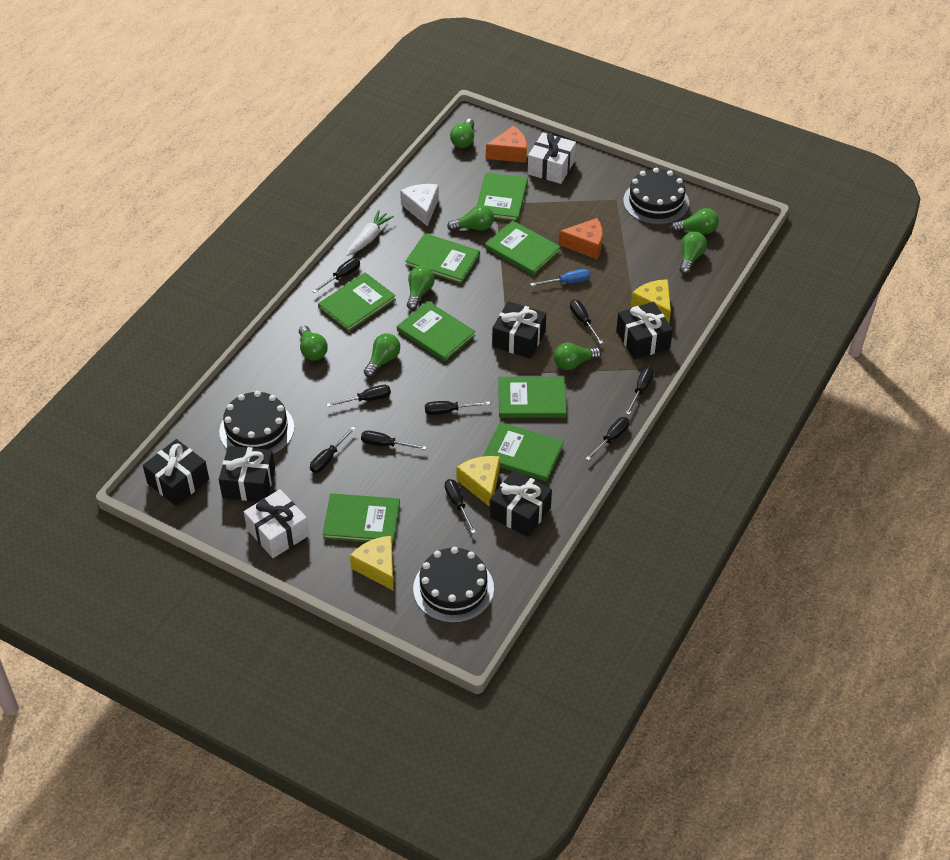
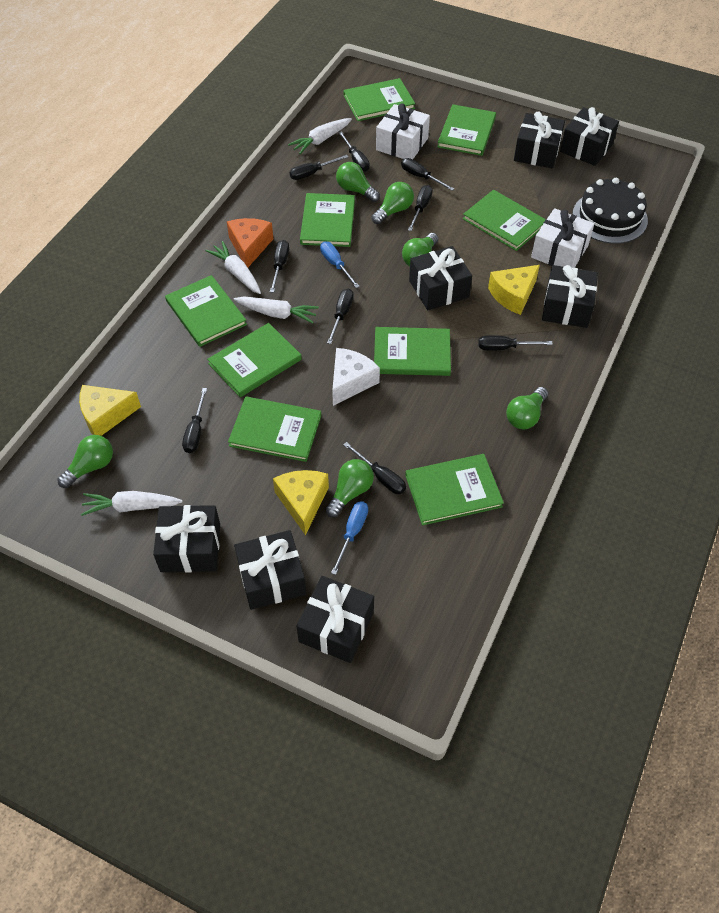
black cake: [219,391,294,455] [413,547,494,623] [623,168,689,225] = 3 -> [573,178,648,244] = 1
black gift: [143,439,209,506] [219,446,275,502] [490,470,552,537] [492,301,546,359] [616,302,673,360] = 5 -> [153,505,220,572] [234,530,306,610] [297,576,374,663] [409,246,472,310] [514,111,565,168] [542,265,598,328] [560,107,619,166] = 7
blue screwdriver: [530,269,590,286] = 1 -> [320,241,360,288] [331,501,368,575] = 2
green book: [318,272,396,332] [322,493,400,544] [397,301,476,362] [405,233,480,284] [477,172,528,221] [483,422,564,481] [485,220,560,275] [498,377,567,418] = 8 -> [165,275,247,347] [207,323,302,397] [228,396,321,462] [300,193,355,247] [343,78,415,121] [374,327,451,376] [405,454,504,525] [437,104,496,156] [463,190,546,251] = 9
green light bulb: [299,325,328,360] [364,333,400,377] [407,266,435,310] [447,205,494,231] [450,119,474,148] [554,343,601,370] [671,208,719,234] [679,231,707,274] = 8 -> [57,435,113,488] [325,459,374,517] [336,162,380,202] [372,182,414,224] [402,233,438,266] [506,387,548,429] = 6
orange cheese: [486,125,527,163] [559,218,603,259] = 2 -> [227,218,273,267] = 1
white carrot: [346,210,394,256] = 1 -> [81,491,182,516] [205,241,261,294] [234,296,319,324] [288,118,352,154] = 4

